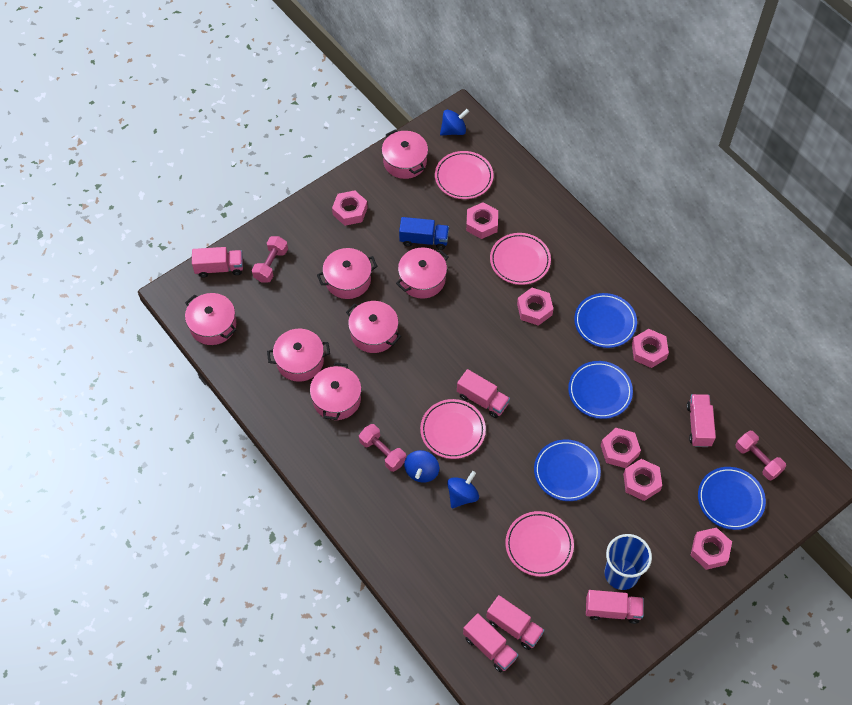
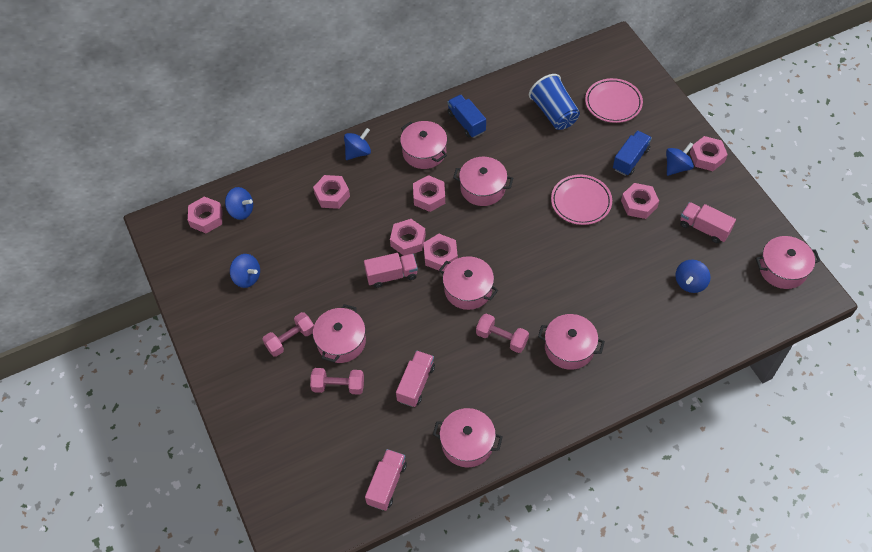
blue plate: [534,440,601,501] [568,361,633,419] [574,293,637,348] [698,467,766,530] = 4 -> none = 0
blue spinning top: [404,450,439,483] [440,109,469,136] [447,471,479,508] = 3 -> [225,187,253,220] [230,254,260,288] [344,128,371,160] [666,142,694,176] [675,260,711,293] = 5
blue truck: [399,217,449,250] = 1 -> [447,95,486,138] [613,131,652,176] = 2
pink plate: [420,399,486,459] [435,151,494,199] [490,233,551,285] [505,511,574,577] = 4 -> [551,175,612,225] [585,78,643,123] = 2
pink truck: [192,247,243,277] [457,369,510,418] [463,613,518,672] [486,595,544,650] [586,590,644,624] [687,394,716,447] = 6 -> [364,253,418,288] [365,449,407,511] [396,351,435,407] [680,202,736,243] = 4

